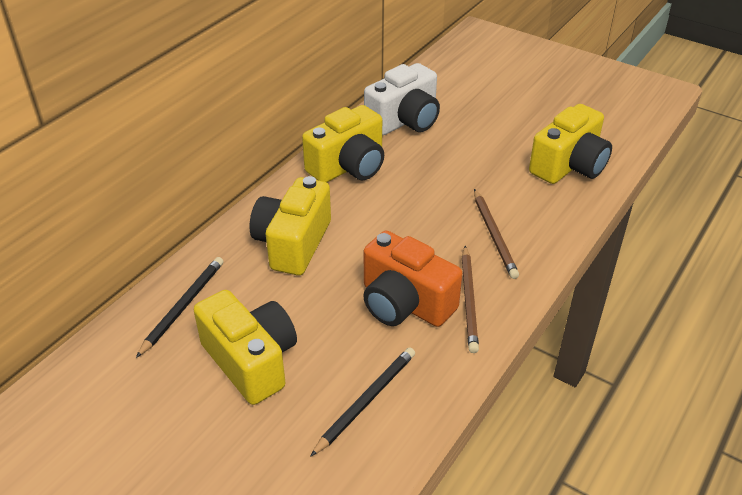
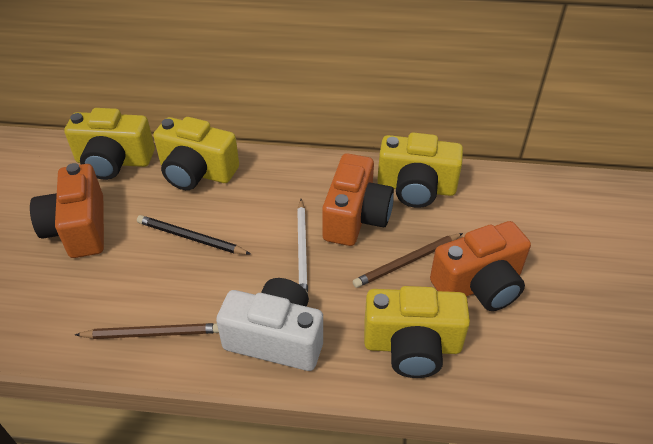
black pencil: [136,257,224,358] [310,347,415,457] = 2 -> [137,215,250,255] = 1
orange camera: [363,231,462,327] = 1 -> [30,163,104,258] [322,153,394,246] [430,221,531,311] = 3
white pencil: none = 0 -> [297,199,308,294] = 1

